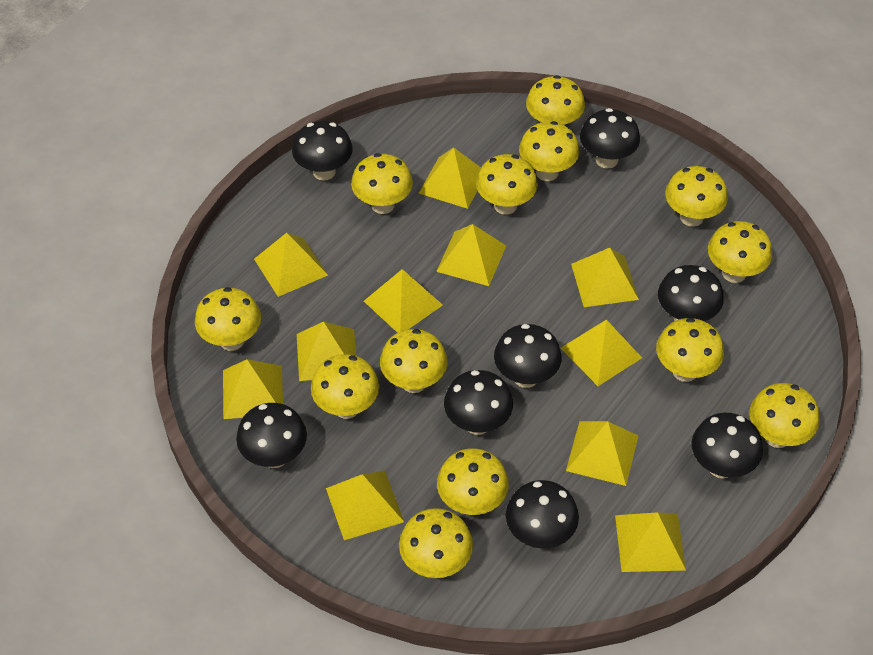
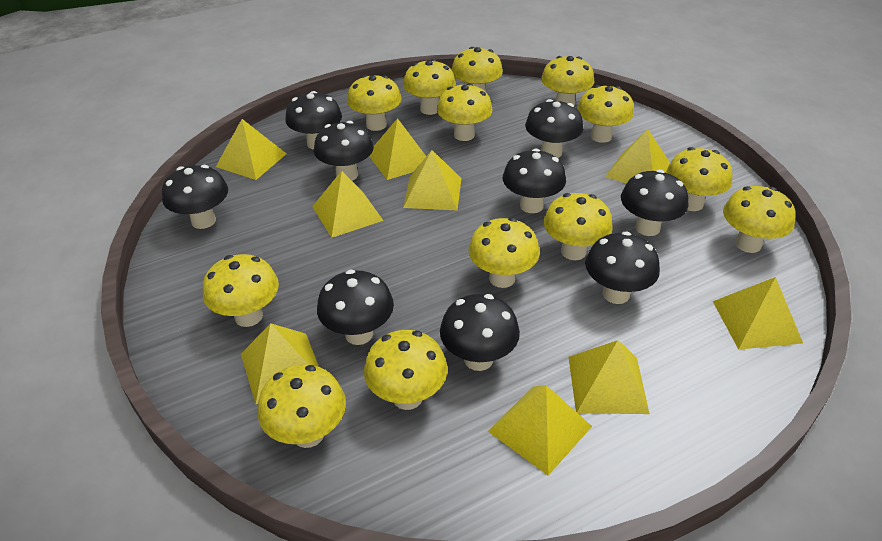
black mushroom: [236,403,307,468] [292,121,353,181] [444,370,513,435] [494,324,562,388] [506,480,579,549] [580,108,640,169] [658,265,724,321] [692,413,763,478] = 8 -> [162,165,228,229] [285,91,342,150] [314,121,374,181] [317,270,394,345] [440,294,520,371] [503,149,566,213] [525,99,584,158] [585,232,660,304] [621,170,689,236] = 9
yellow pyramid: [223,359,283,419] [254,233,328,297] [297,322,356,381] [326,471,404,540] [364,269,443,333] [419,147,481,209] [436,224,506,286] [561,320,642,386] [566,421,638,486] [571,248,639,307] [615,512,686,572] = 11 -> [216,119,287,180] [241,323,319,404] [312,171,384,238] [369,118,426,180] [403,150,461,211] [488,385,592,475] [569,340,650,414] [605,129,670,184] [713,277,803,350] = 9

